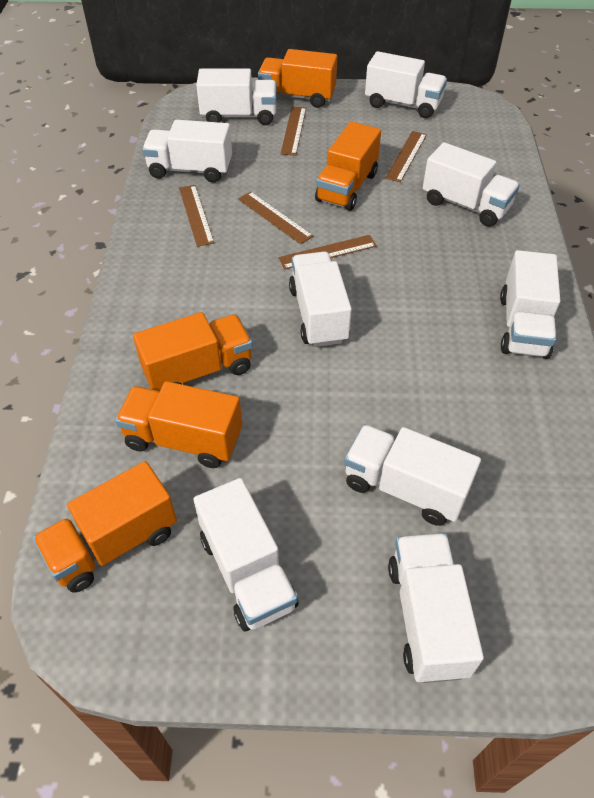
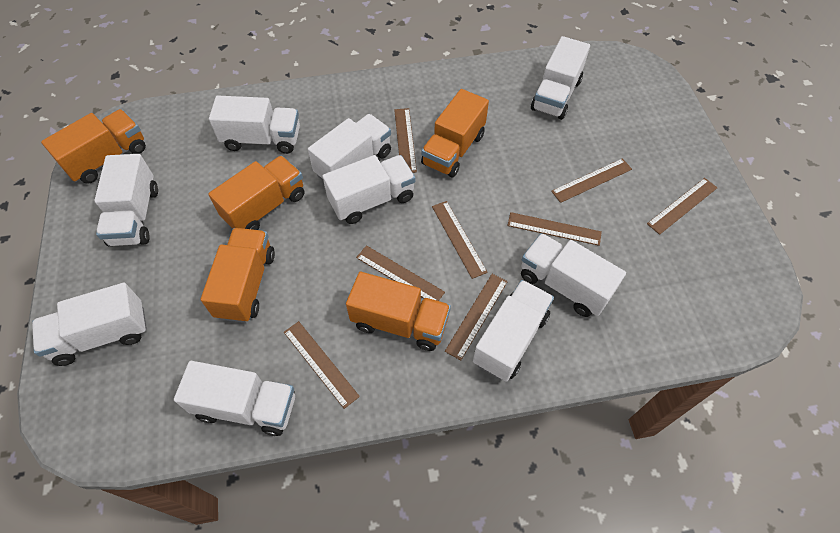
brown ruler: [179,185,214,247] [238,192,313,244] [278,235,377,270] [280,107,306,156] [385,131,427,182] = 5 -> [284,321,360,409] [356,245,445,301] [394,108,417,173] [432,201,488,279] [445,274,508,360] [507,212,602,246] [551,158,632,203] [647,178,718,235] = 8

